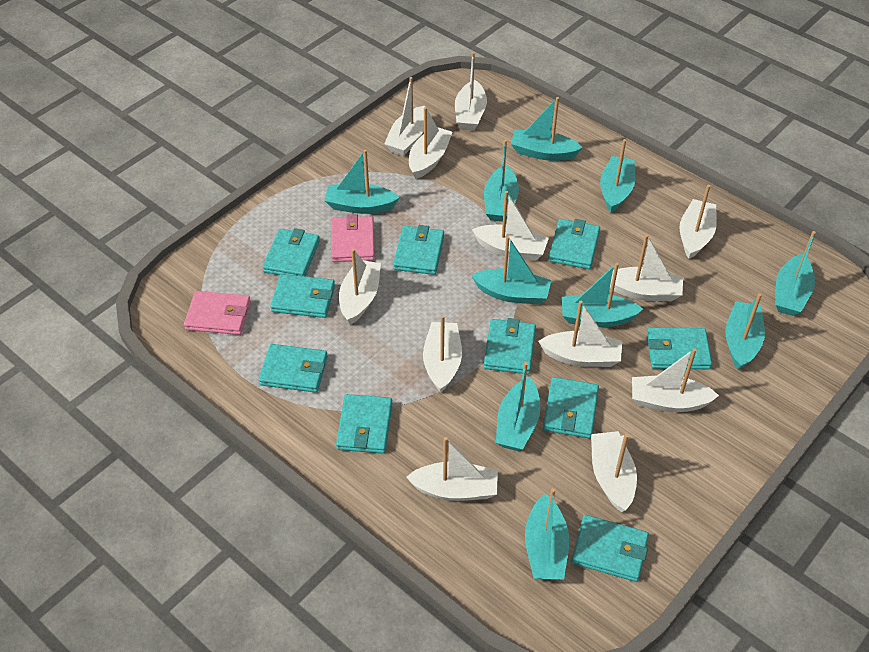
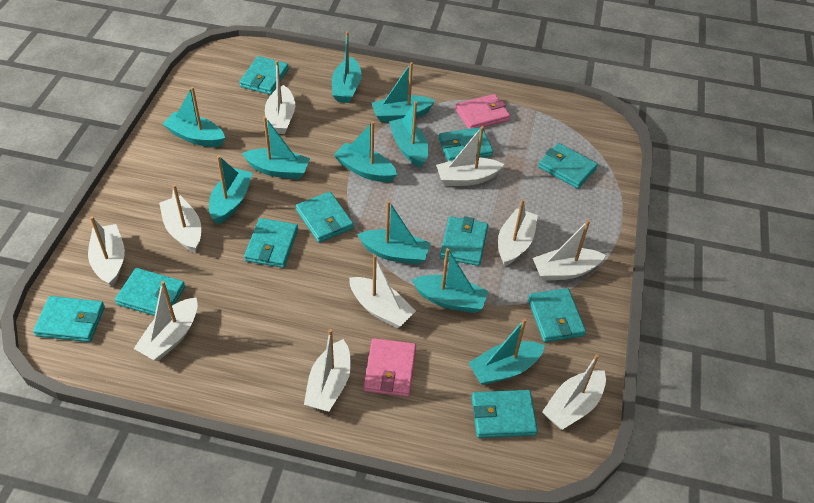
white boat: [339,249,381,325] [384,77,425,156] [406,437,498,501] [409,107,452,179] [423,315,462,392] [455,52,487,131] [472,191,549,261] [538,301,622,367] [591,431,637,512] [610,234,683,301] [632,348,719,412] [680,185,717,259] = 12 -> [88,216,125,287] [134,281,198,361] [159,184,201,253] [265,61,295,134] [304,329,351,412] [349,255,416,328] [436,126,504,186] [498,199,538,266] [533,220,606,281] [542,354,606,430] = 10

